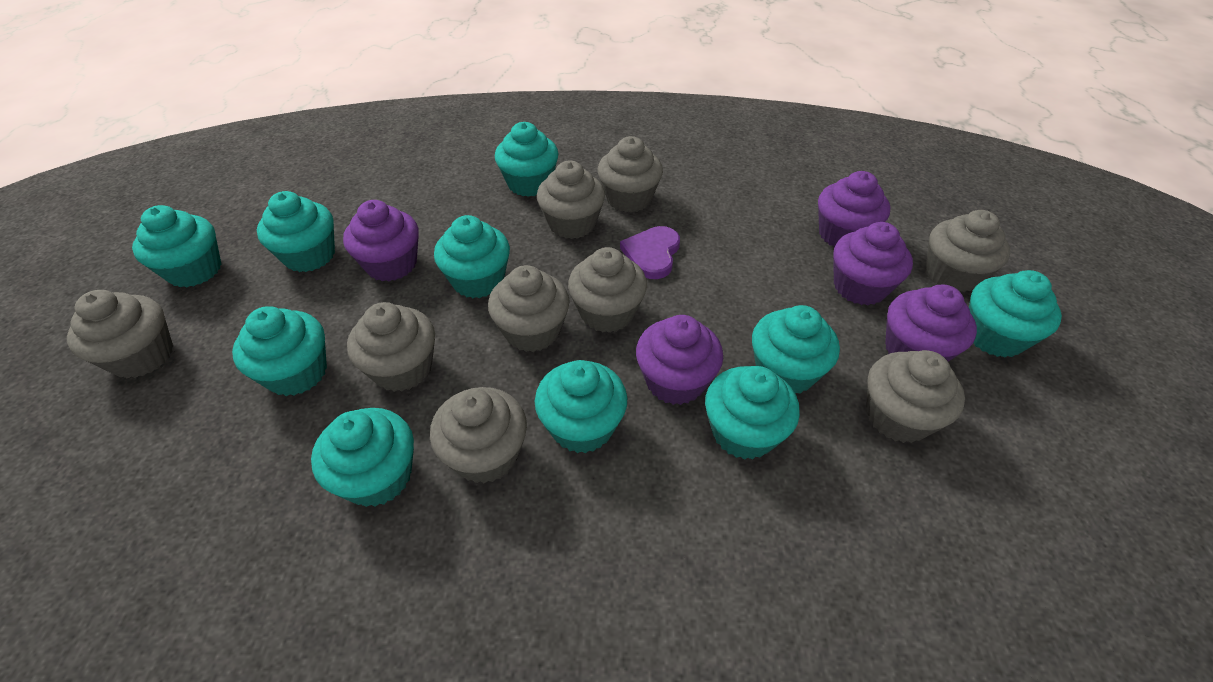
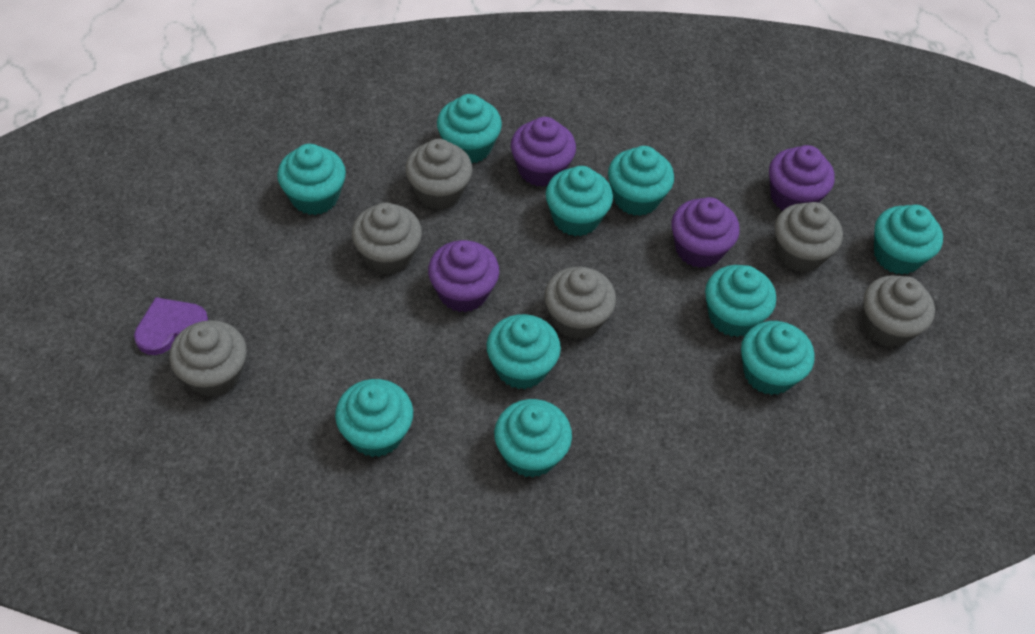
grey cupcake: [67,290,173,378] [347,302,435,392] [430,387,527,484] [488,265,569,352] [537,161,605,239] [568,247,647,333] [598,136,663,213] [866,350,965,443] [926,210,1010,292] = 9 -> [169,320,247,397] [352,203,422,275] [405,139,472,210] [544,267,616,340] [775,202,843,272] [863,275,935,347] = 6
purple cupcake: [343,200,419,282] [636,315,723,405] [818,171,890,247] [833,222,913,305] [885,285,977,362] = 5 -> [428,240,499,313] [511,117,576,187] [672,197,740,268] [769,145,835,210] = 4

